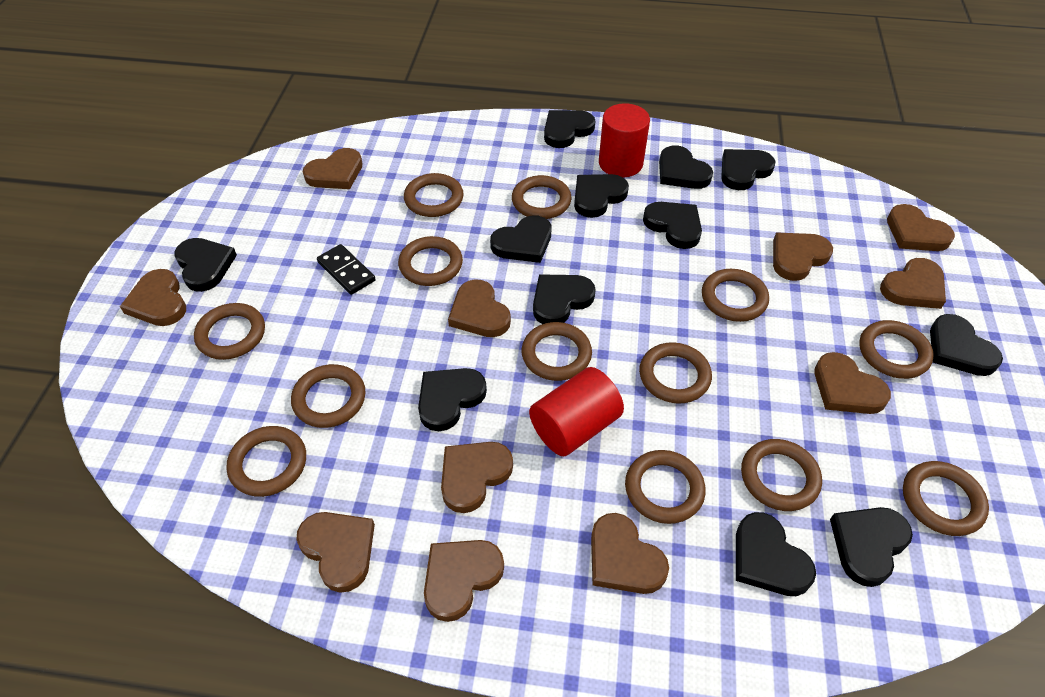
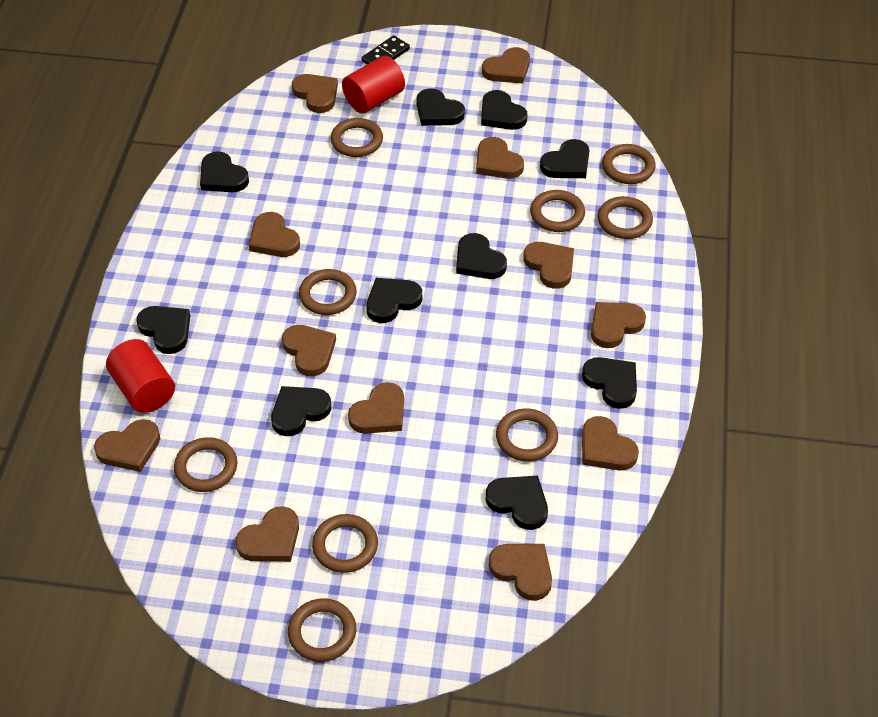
black heart: [174,238,237,292] [418,368,487,431] [490,215,552,263] [533,274,596,324] [544,110,595,148] [574,174,629,218] [643,202,702,249] [659,145,713,189] [721,149,776,190] [736,512,816,596] [830,507,913,587] [930,314,1003,376] = 12 -> [136,306,190,354] [200,151,249,192] [271,386,331,436] [366,278,422,323] [416,88,465,126] [456,233,507,279] [481,90,527,130] [485,475,548,530] [540,139,590,178] [582,357,637,409] = 10
brown heart: [120,269,186,326] [296,512,375,593] [303,148,363,189] [424,540,504,622] [441,442,513,513] [448,279,511,337] [591,513,669,594] [773,233,833,281] [815,352,891,414] [880,258,946,309] [887,204,955,251] = 11 -> [94,419,160,472] [236,506,299,562] [249,212,300,257] [282,325,336,376] [292,74,338,113] [348,382,404,434] [476,137,524,179] [482,47,530,84] [489,544,552,601] [523,242,574,289] [582,416,639,470] [591,302,646,348] = 12
brown ring: [194,303,265,360] [226,426,306,497] [291,364,366,428] [398,236,463,286] [404,173,464,217] [512,175,571,219] [522,322,592,381] [625,450,706,524] [639,342,712,404] [702,269,769,322] [741,439,822,511] [859,320,934,379] [903,461,989,536] = 13 -> [174,437,238,492] [288,598,356,662] [299,269,357,315] [312,514,378,573] [330,118,383,157] [496,408,558,462] [530,190,585,232] [598,196,653,239] [602,144,656,184] = 9

